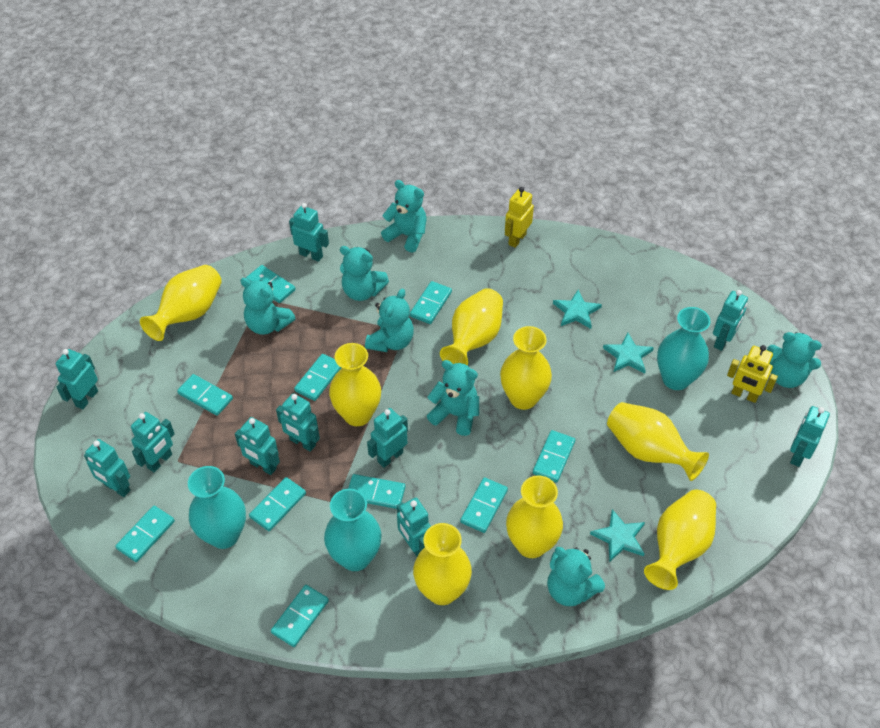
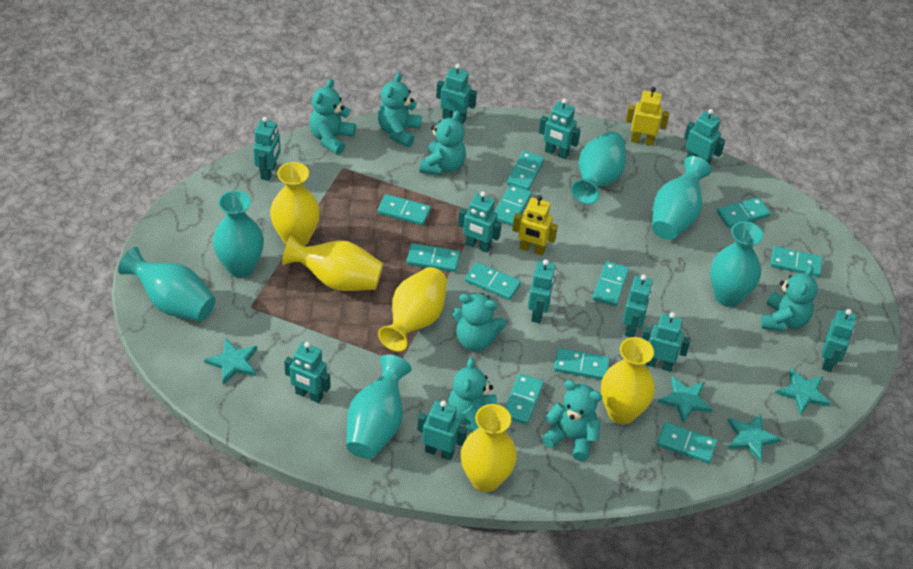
turquoise domino: [115,505,175,562] [177,374,233,416] [246,265,296,303] [249,477,306,531] [271,585,329,647] [294,354,342,401] [348,474,405,509] [410,281,452,324] [460,477,508,533] [533,430,575,482] = 10 -> [377,194,431,226] [406,243,460,272] [465,262,521,300] [494,185,532,226] [505,374,544,425] [507,151,544,190] [554,348,610,380] [592,261,629,306] [657,422,717,463] [717,197,770,228] [770,246,823,277] = 11
turquoise robot: [56,349,98,409] [84,439,130,497] [131,412,175,473] [235,417,280,475] [276,393,320,452] [289,203,329,262] [367,408,408,468] [397,498,431,557] [713,290,748,351] [790,406,830,467] = 10 -> [253,117,280,181] [284,342,330,403] [417,401,467,461] [436,64,477,124] [458,191,502,253] [528,260,556,323] [539,99,581,159] [622,275,653,337] [642,312,691,372] [684,109,725,165] [822,309,856,372] = 11
turquoise star: [553,290,602,329] [590,509,645,562] [603,333,654,374] = 3 -> [204,338,257,385] [658,376,713,423] [728,414,781,462] [776,368,831,415] = 4
turquoise vase: [188,466,246,549] [324,489,382,571] [657,307,711,390] = 3 -> [118,247,216,322] [213,190,264,278] [346,354,411,459] [571,131,626,204] [652,156,711,240] [710,221,763,307] = 6
yellow vase: [140,265,222,341] [329,343,381,426] [413,523,472,605] [440,288,503,366] [500,326,552,410] [506,475,563,558] [607,402,709,481] [644,490,716,590] = 8 -> [270,162,320,246] [282,235,383,291] [378,267,447,352] [461,404,517,492] [601,337,655,424] = 5

